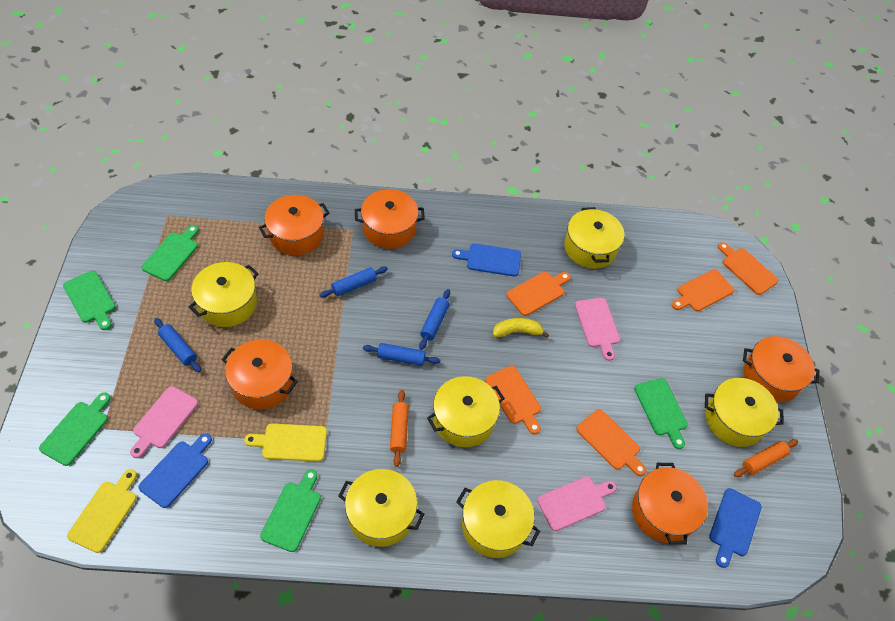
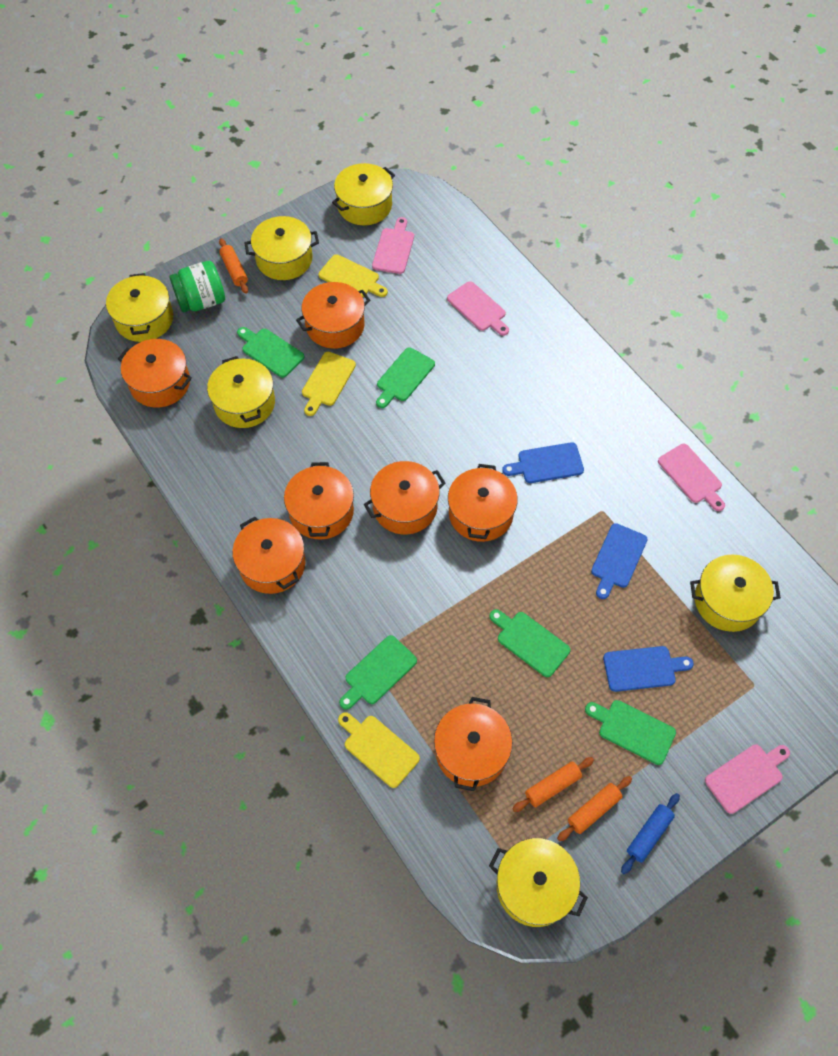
blue rolling pin: [154,318,201,372] [320,266,388,298] [363,343,440,366] [419,289,450,350] = 4 -> [621,793,680,874] = 1
green jar: none = 0 -> [169,261,225,312] = 1
orange cutting board: [485,366,541,434] [506,272,571,316] [576,409,646,476] [672,269,734,311] [718,242,779,295] = 5 -> none = 0
orange pot: [222,340,298,409] [259,195,329,255] [355,189,425,249] [632,463,708,545] [743,336,820,403] = 5 -> [118,339,192,408] [232,517,306,594] [284,462,354,540] [296,282,370,349] [364,461,446,534] [434,697,512,791] [448,464,518,542] = 7
orange rolling pin: [390,390,409,467] [734,439,798,477] = 2 -> [219,238,248,294] [512,757,594,812] [557,776,632,841] = 3
pink cutting board: [130,386,198,458] [537,477,617,531] [575,298,620,361] = 3 -> [372,217,414,274] [447,281,509,336] [658,444,725,511] [705,744,790,814] = 4
yellow banana: [493,318,549,338] = 1 -> none = 0
yellow cutting board: [67,469,137,553] [244,423,327,462] = 2 -> [302,352,356,416] [318,254,388,297] [338,712,420,788] = 3

